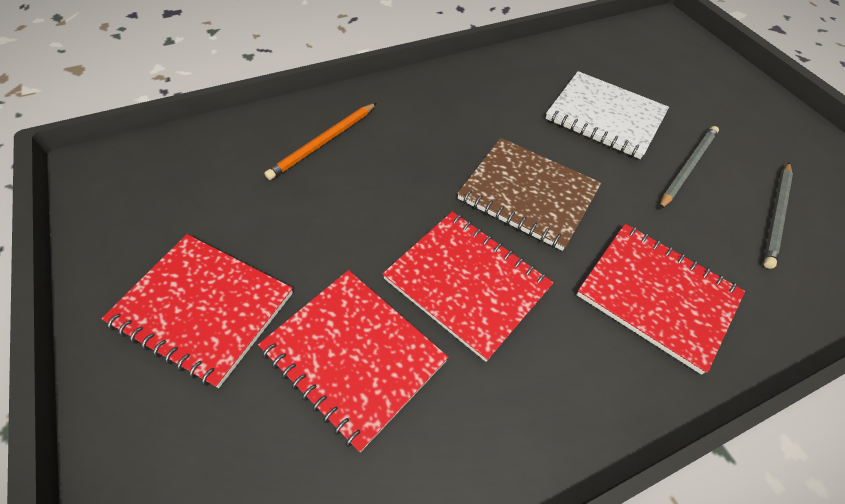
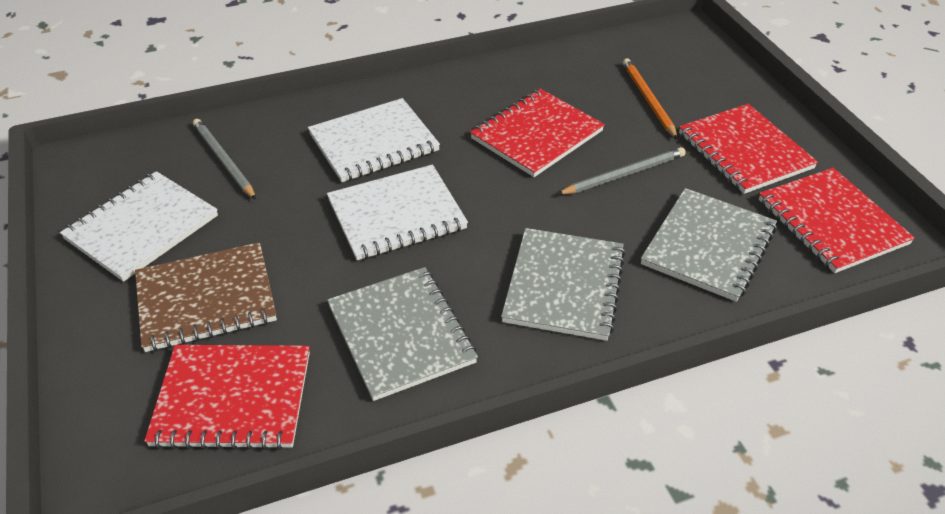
grey notebook: none = 0 -> [327,267,478,401] [501,228,626,341] [641,188,777,302] = 3
white notebook: [545,71,669,159] = 1 -> [60,171,218,282] [308,98,440,182] [327,164,468,260] = 3

